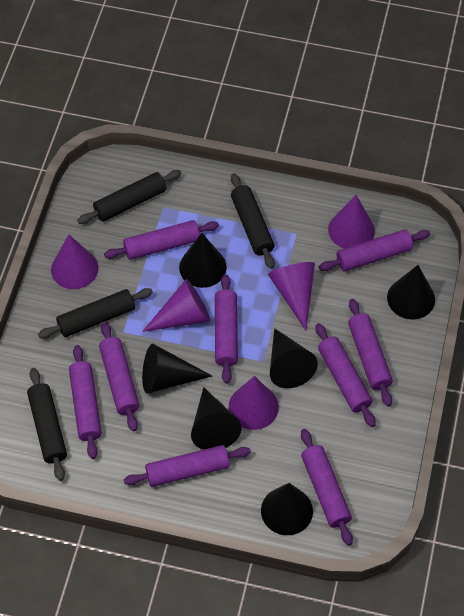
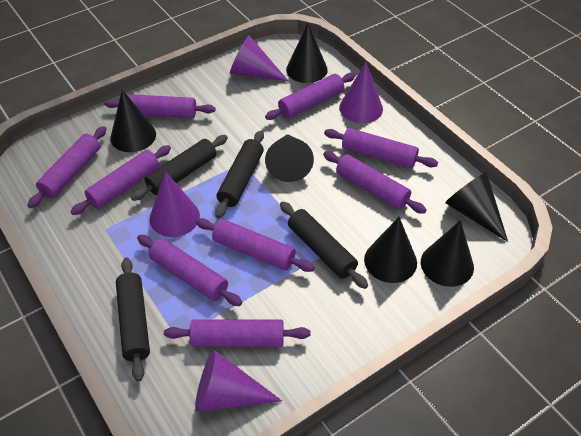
purple cone: [51,234,98,289] [142,279,210,332] [229,376,279,430] [268,262,315,330] [328,195,375,249] = 5 -> [149,172,200,237] [195,350,282,412] [230,35,289,82] [339,62,383,123] = 4

